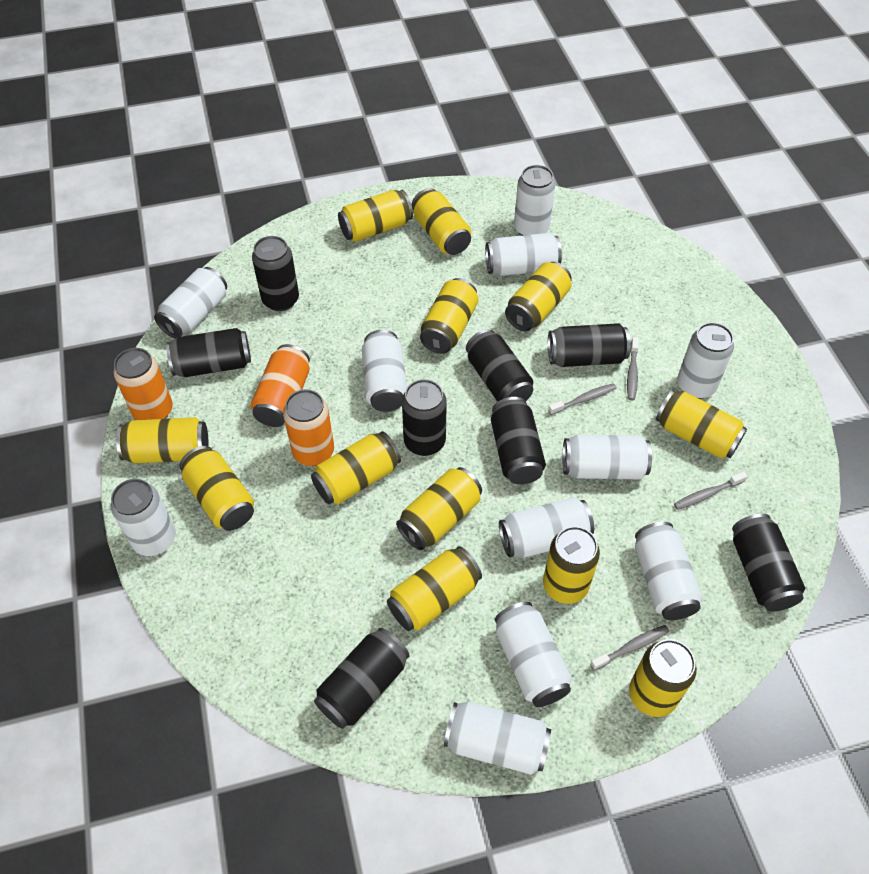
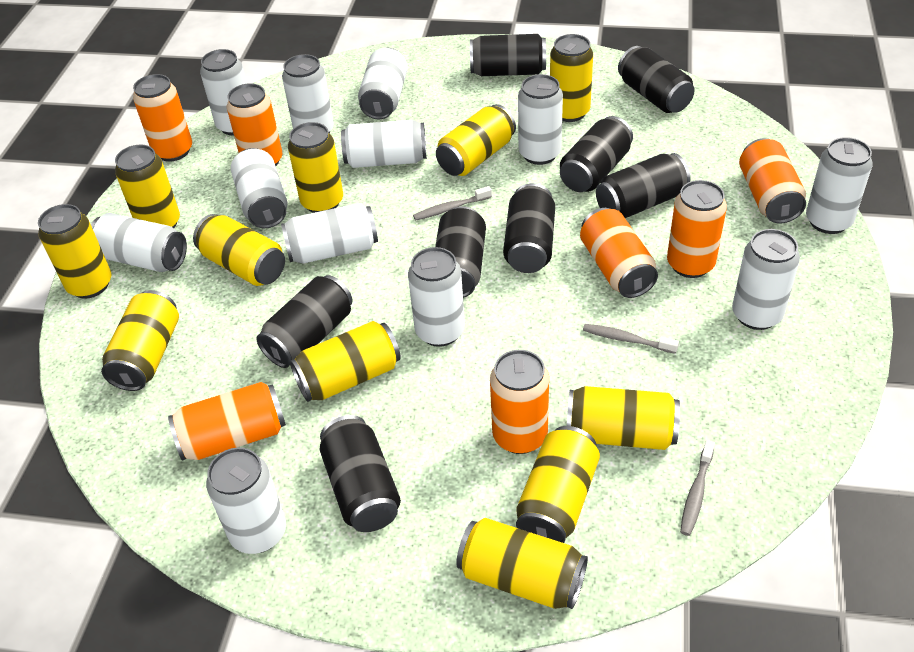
grey toothbrush: [548,383,617,415] [590,625,669,671] [627,337,639,400] [674,472,747,510] = 4 -> [413,186,492,221] [583,324,679,354] [680,440,715,536] = 3
orange can: [113,348,173,420] [251,344,310,427] [283,389,334,466] = 3 -> [133,74,192,162] [168,382,286,461] [227,83,282,166] [490,350,549,454] [580,208,658,298] [667,180,727,278] [739,138,806,224] = 7
white can: [111,479,176,556] [154,267,227,338] [362,330,407,412] [444,701,551,775] [485,233,562,276] [495,602,572,707] [499,497,594,558] [514,165,555,236] [563,435,652,479] [635,522,703,620] [677,322,734,399] = 11 -> [91,213,187,272] [200,49,247,135] [206,448,286,554] [231,148,287,228] [281,203,378,264] [282,54,334,133] [341,120,427,168] [358,48,408,119] [408,247,465,347] [518,74,563,165] [732,229,800,330] [806,137,873,234] = 12
yellow can: [116,417,208,463] [179,446,254,531] [311,431,401,504] [338,190,413,242] [387,546,482,631] [396,467,482,550] [411,188,471,255] [420,278,479,354] [505,262,572,331] [543,526,600,604] [629,639,697,717] [656,390,747,459] = 12 -> [38,204,112,299] [101,290,179,391] [115,145,180,228] [193,214,285,286] [288,122,343,213] [290,321,401,402] [436,104,516,176] [456,518,588,609] [516,426,600,543] [550,34,593,122] [567,386,680,450] = 11

